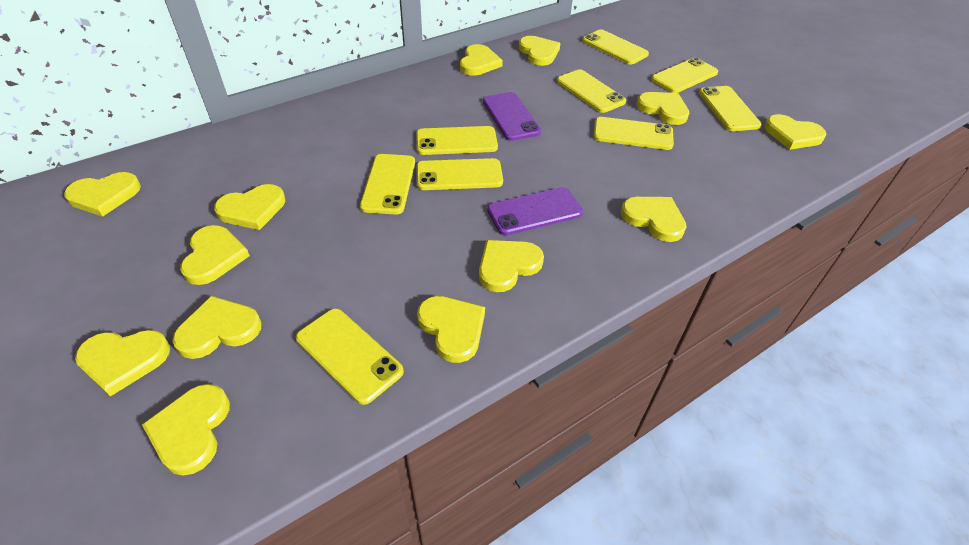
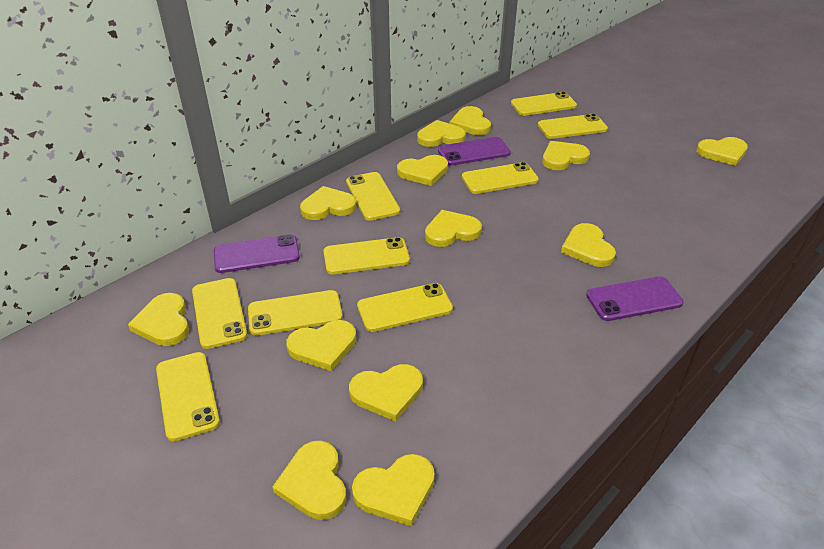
purple phone: [483,92,541,141] [487,187,583,235] = 2 -> [214,234,300,273] [438,137,511,166] [586,276,684,321] = 3

